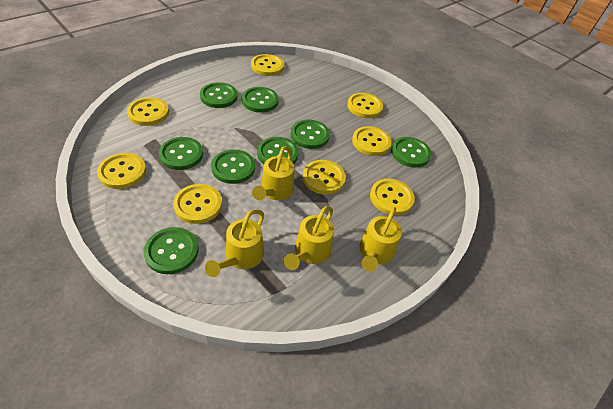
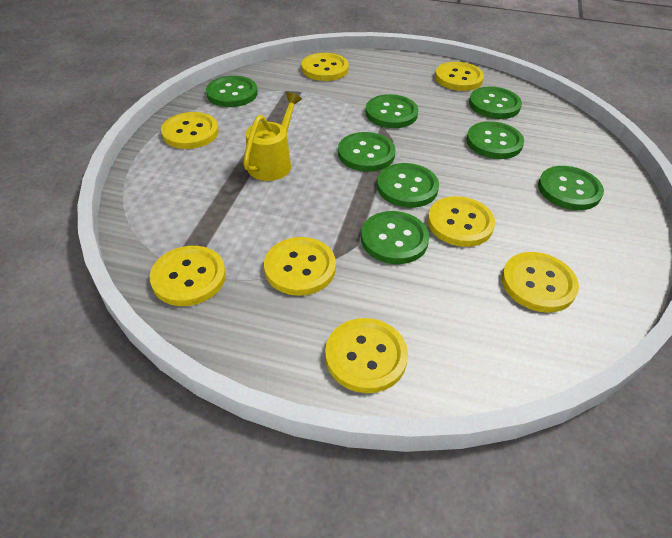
yellow watering can: [205,209,264,277] [252,146,294,200] [284,206,334,270] [359,207,402,272] = 4 -> [243,92,302,181] = 1

